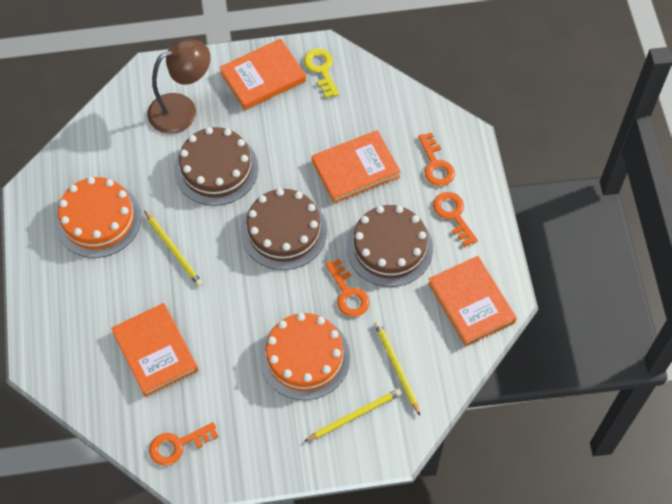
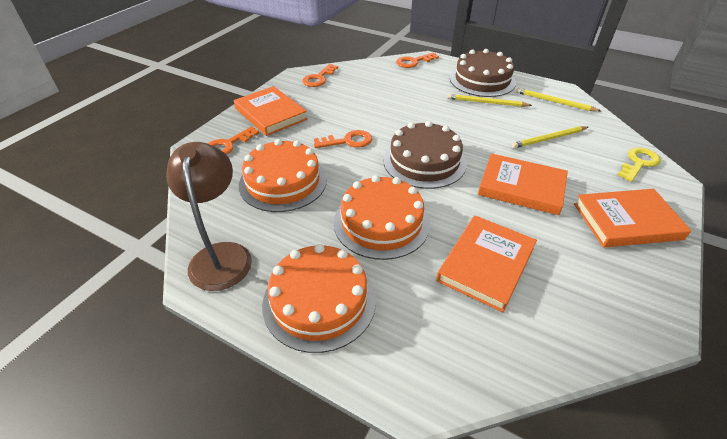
brown cake: [174,127,258,206] [241,188,327,270] [346,205,433,287] = 3 -> [383,121,467,189] [450,49,516,97] = 2
orange cake: [55,177,141,258] [259,313,350,400] = 2 -> [239,139,327,212] [262,244,376,353] [334,175,430,260] = 3

